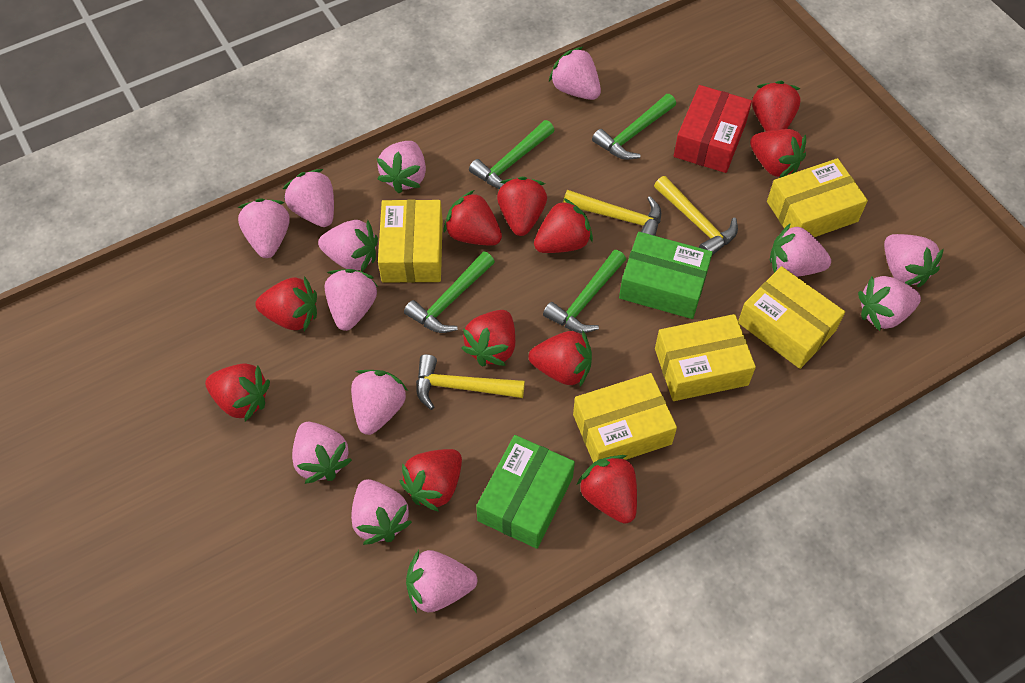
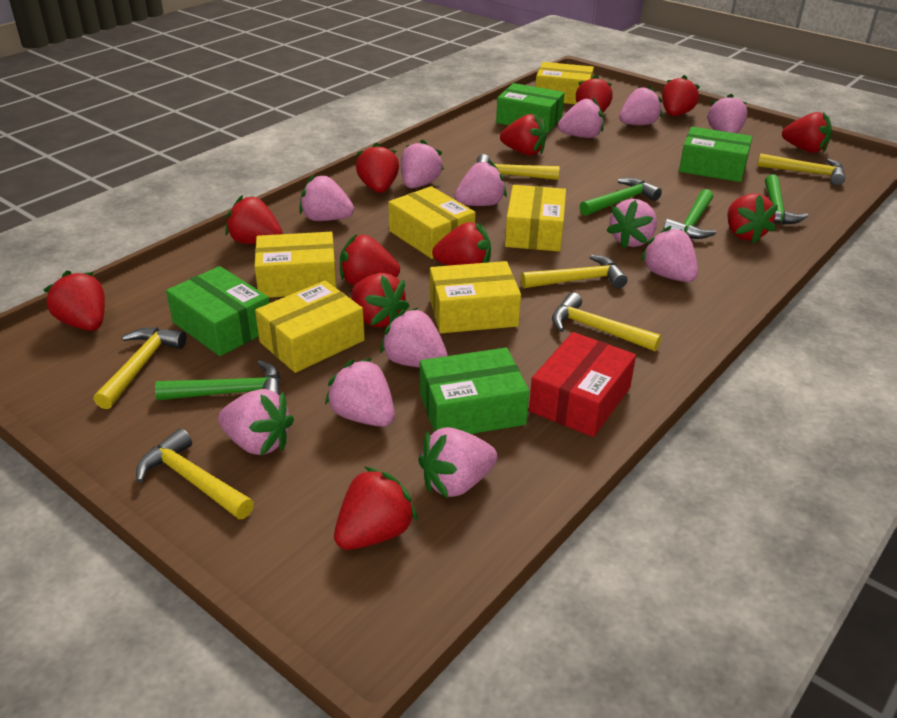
green box: [476,435,575,549] [619,232,713,319] = 2 -> [166,266,269,356] [420,348,529,434] [496,83,565,133] [679,127,752,182] = 4
pink strawberry: [237,199,290,258] [283,169,334,227] [292,422,352,484] [318,220,378,272] [325,269,378,331] [351,370,408,435] [351,479,412,545] [377,141,426,193] [406,550,477,614] [549,47,601,100] [770,223,831,277] [858,276,921,331] [884,234,944,287] = 13 -> [218,389,294,456] [299,174,354,221] [325,358,395,427] [380,308,448,368] [401,139,444,188] [418,427,497,498] [454,160,507,206] [558,98,604,138] [606,199,657,249] [619,85,663,125] [641,226,698,282] [707,94,748,133] = 12
red strawberry: [205,363,270,421] [255,276,317,331] [400,449,462,512] [444,190,502,246] [461,310,515,367] [497,177,547,236] [528,331,592,387] [534,198,593,253] [577,455,637,524] [750,129,806,178] [752,81,801,131] = 11 -> [43,270,105,331] [225,195,283,244] [334,467,418,550] [340,235,400,286] [351,273,410,328] [356,143,399,193] [432,222,491,266] [500,114,547,156] [576,75,613,113] [662,75,700,116] [727,193,778,243] [782,112,832,153] = 12
yellow box: [378,200,443,283] [573,373,677,463] [655,314,756,401] [738,266,845,369] [767,158,868,237] = 5 -> [254,232,337,298] [255,281,365,373] [388,186,476,259] [430,261,521,333] [505,185,566,252] [535,62,594,104] = 6
yellow hammer: [416,354,525,410] [563,190,661,236] [654,176,738,255] = 3 -> [94,327,186,409] [136,428,254,519] [477,154,560,180] [521,254,628,288] [552,292,662,352] [757,153,845,185] = 6

